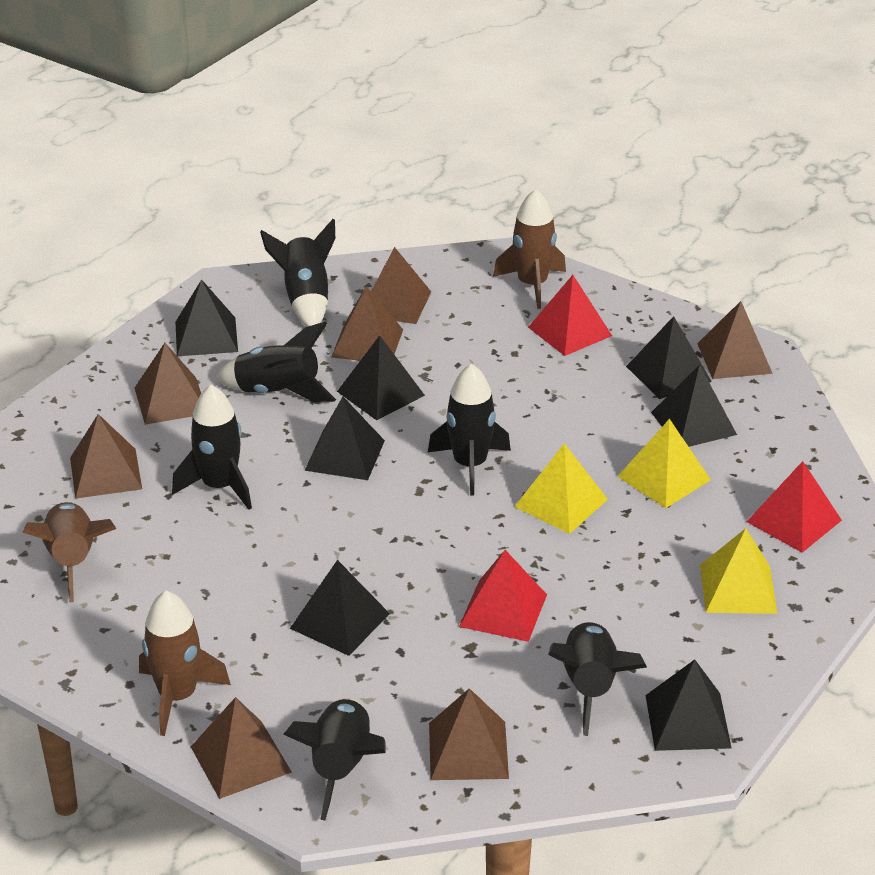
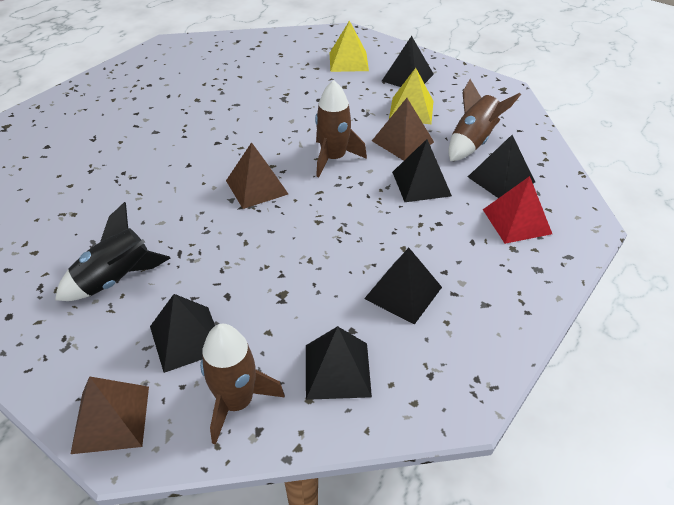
black pyramid: [175,279,238,356] [290,560,390,656] [304,397,385,480] [337,335,425,420] [626,316,712,399] [646,659,732,751] [651,365,737,447] = 7 -> [150,294,215,373] [306,326,372,400] [364,248,442,325] [382,36,434,87] [392,139,452,202] [468,135,535,198] = 6
black rocket: [172,385,252,510] [216,321,336,402] [260,219,335,327] [283,698,385,820] [428,363,511,496] [548,622,647,736] = 6 -> [55,202,170,301] = 1
brown pyramid: [70,414,142,499] [135,343,201,425] [191,697,292,799] [331,286,403,361] [371,247,431,324] [429,688,509,780] [697,301,773,379] = 7 -> [71,376,149,454] [226,142,288,209] [372,98,434,161] = 3
red pyramid: [459,550,547,642] [528,275,612,356] [747,461,842,553] = 3 -> [483,176,552,244] = 1
yellow pyramid: [515,443,608,534] [617,419,711,508] [700,528,778,614] = 3 -> [330,21,369,72] [389,68,434,124] = 2

